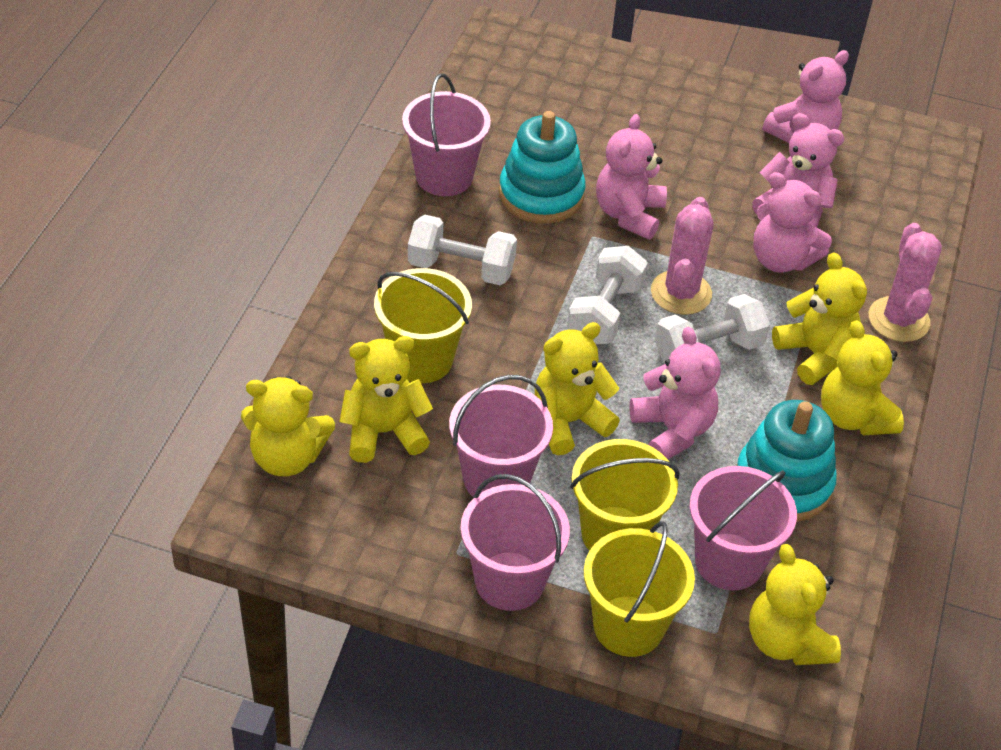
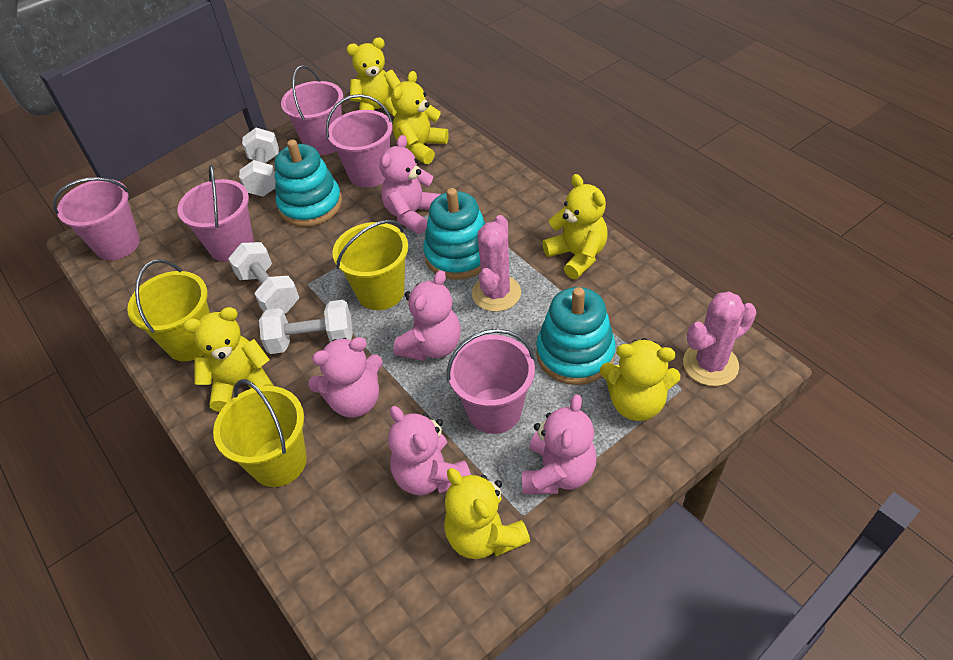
pink bucket: [402,73,491,196] [449,375,553,497] [460,474,570,611] [690,466,797,590] = 4 -> [53,177,140,260] [177,165,254,262] [281,65,343,155] [326,94,393,188] [446,329,535,434] = 5
turquoise stacking toy: [499,111,586,224] [736,400,837,522] = 2 -> [274,140,342,227] [423,188,485,280] [536,287,616,385] = 3

